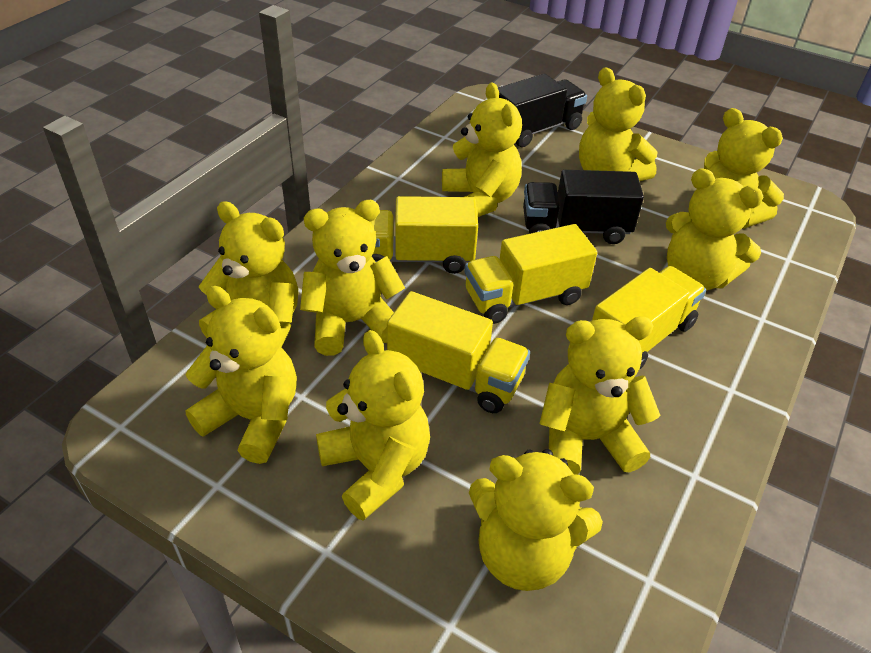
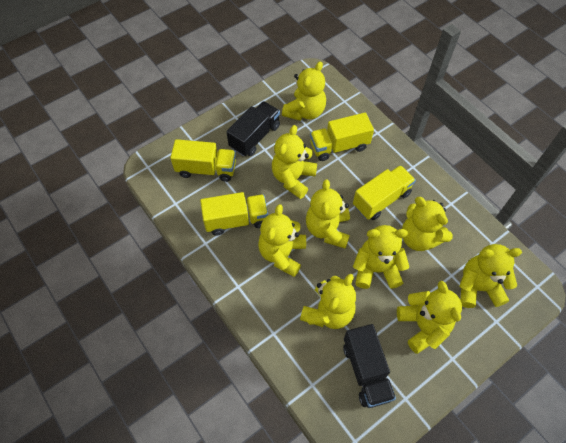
yellow teddy bear: [186,286,297,464] [199,201,298,347] [300,200,405,356] [316,330,430,521] [442,83,522,217] [469,449,603,591] [539,316,660,475] [579,68,658,181] [666,169,763,290] [704,108,784,228] = 10 -> [258,204,306,277] [272,125,317,199] [282,61,326,121] [300,274,356,329] [306,179,350,249] [353,225,409,289] [397,281,462,354] [402,197,453,251] [459,244,522,308] = 9

